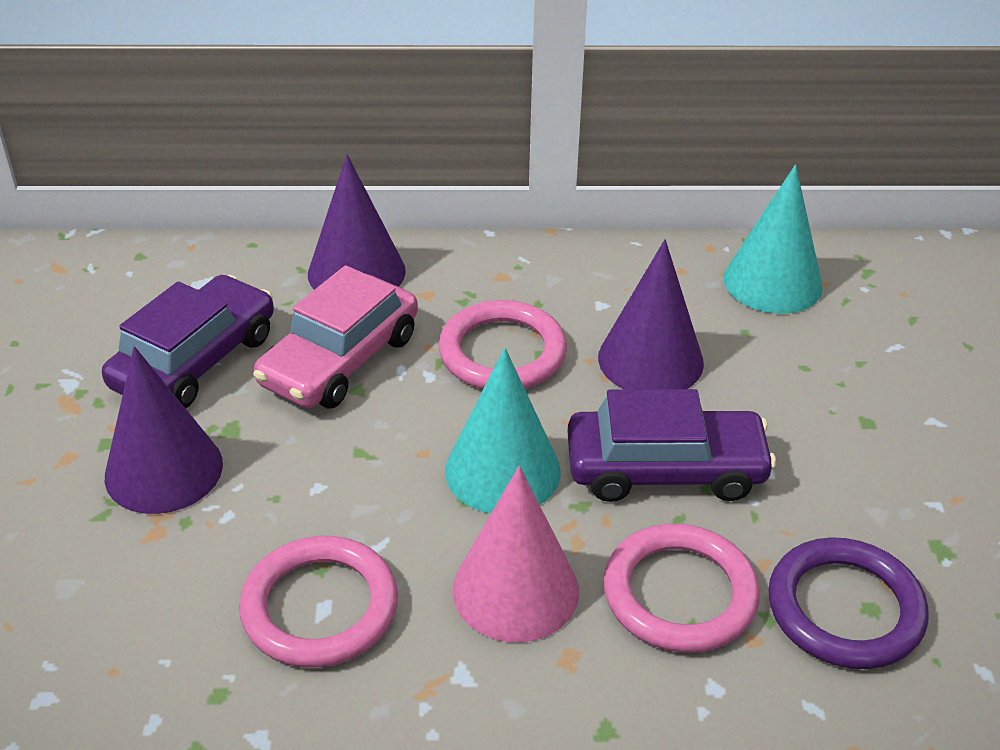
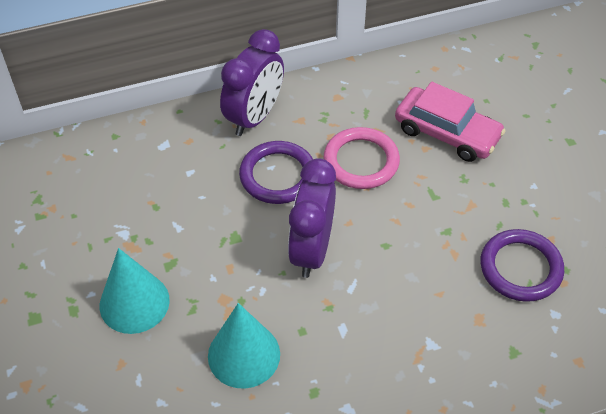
pink cone: [452,466,579,642] = 1 -> none = 0
pink ring: [239,536,398,668] [438,300,567,389] [603,524,760,653] = 3 -> [323,127,400,189] = 1
purple car: [102,275,274,408] [567,389,776,502] = 2 -> none = 0
purple clock: none = 0 -> [220,29,284,136] [288,158,336,278] = 2
purple cone: [105,346,223,514] [308,154,406,290] [598,239,704,389] = 3 -> none = 0
purple ring: [768,537,928,669] = 1 -> [239,141,313,204] [480,229,564,302] = 2

